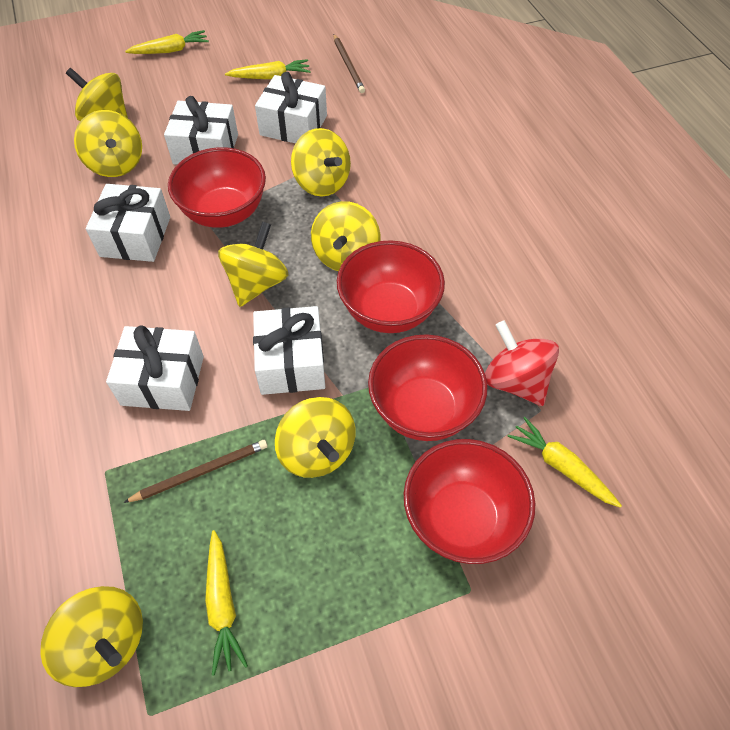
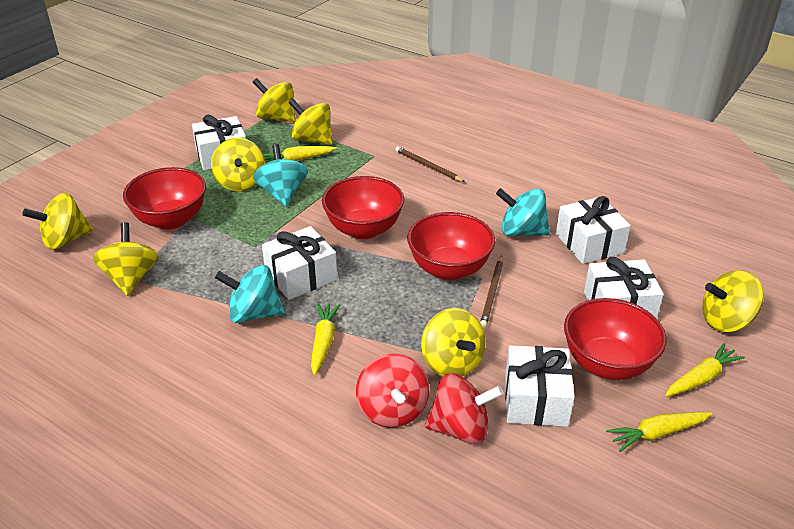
red spinning top: [485,320,559,406] = 1 -> [356,353,429,428] [425,373,504,444] = 2
turquoise spinning top: none = 0 -> [215,265,285,323] [253,144,308,207] [496,188,550,236] = 3

